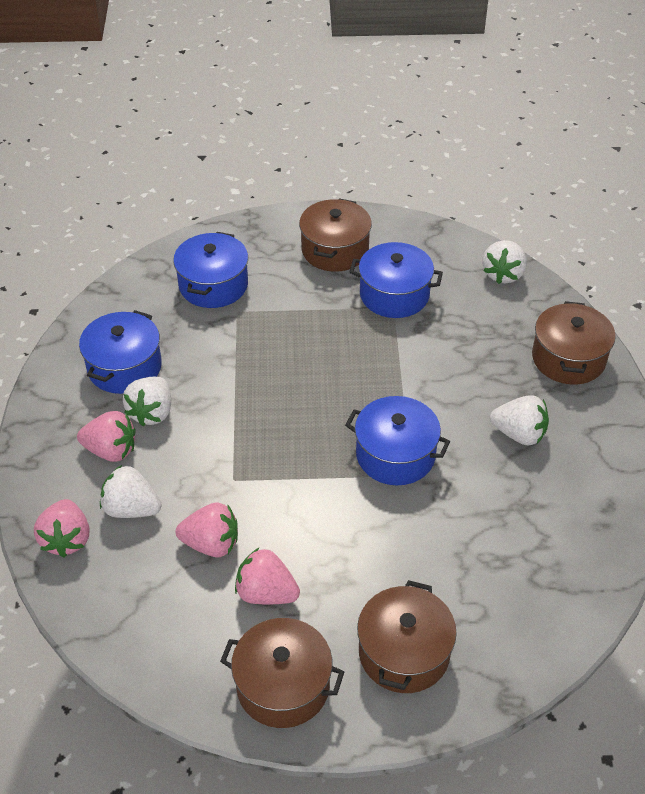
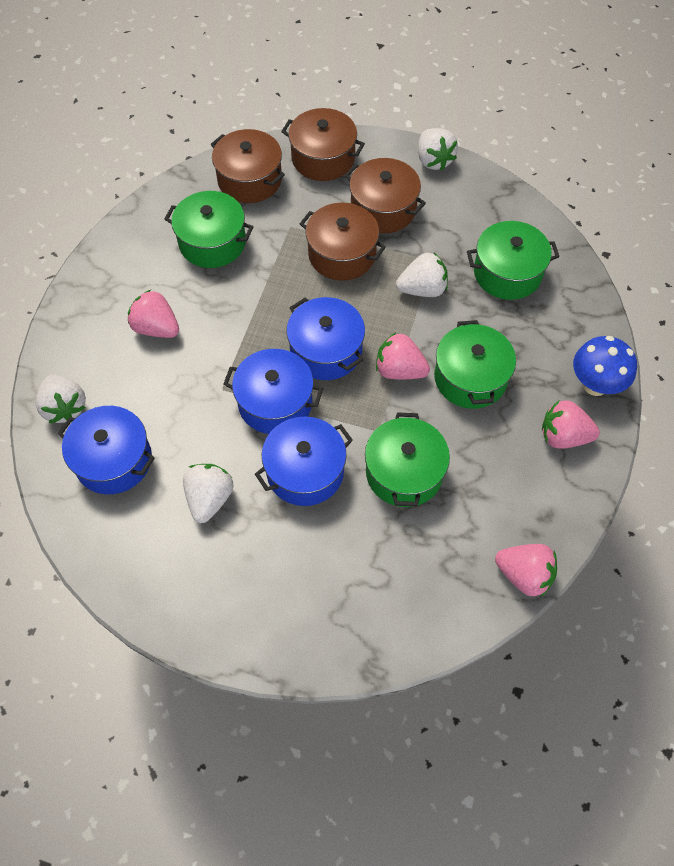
blue mushroom: none = 0 -> [573,336,637,396] = 1
green pot: none = 0 -> [164,191,253,268] [365,412,450,507] [434,320,516,409] [467,221,559,300] = 4

